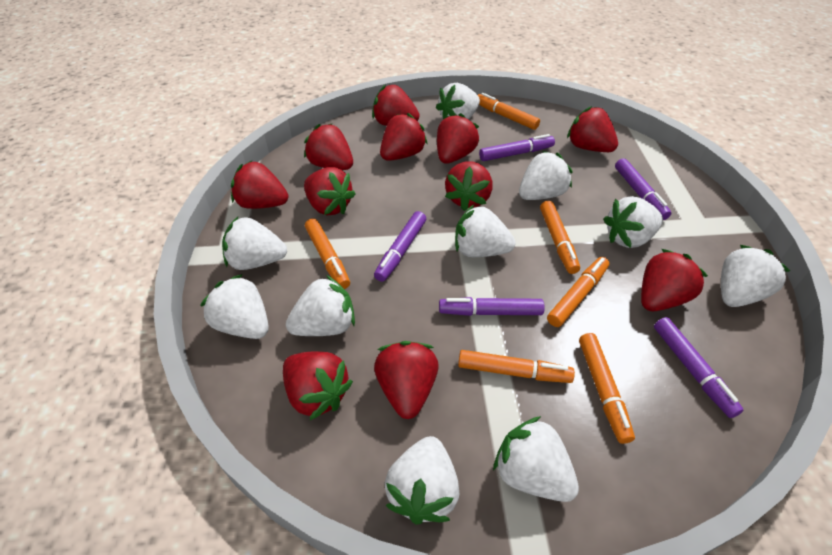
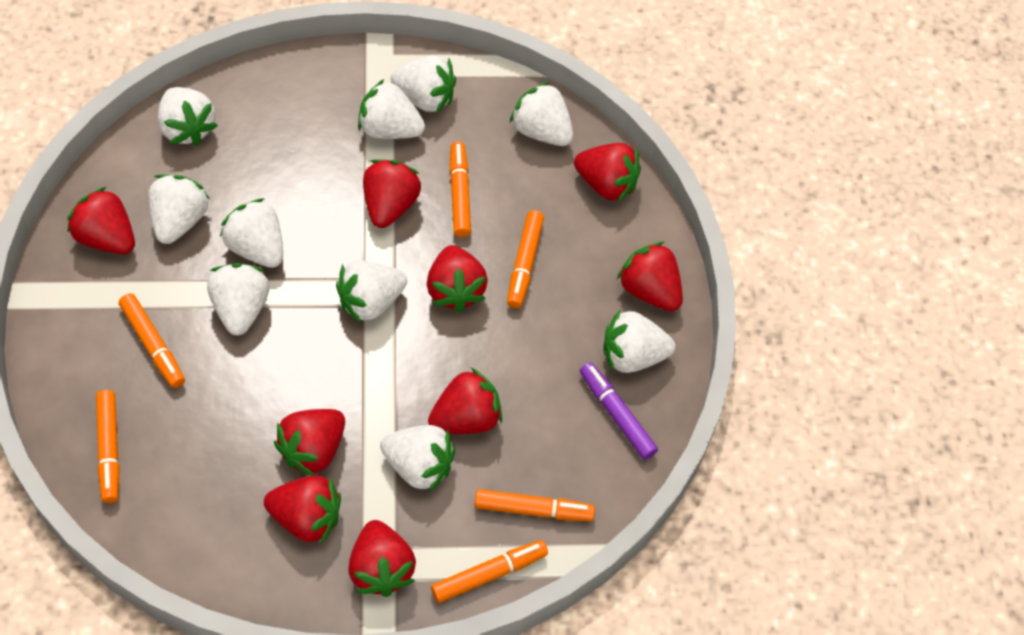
purple marker: [374,211,426,282] [439,297,545,316] [479,134,555,161] [615,158,672,220] [654,317,744,418] = 5 -> [580,362,658,460] = 1
red strawberry: [231,161,288,209] [283,352,353,420] [304,123,353,170] [304,167,356,215] [372,84,420,126] [374,341,439,419] [380,113,428,161] [437,113,479,164] [445,162,493,211] [567,106,618,152] [641,249,708,311] = 11 -> [67,187,135,254] [264,476,341,544] [274,409,345,476] [348,520,416,597] [363,159,421,228] [427,245,488,313] [428,368,502,434] [574,143,641,202] [617,242,683,311] = 9

